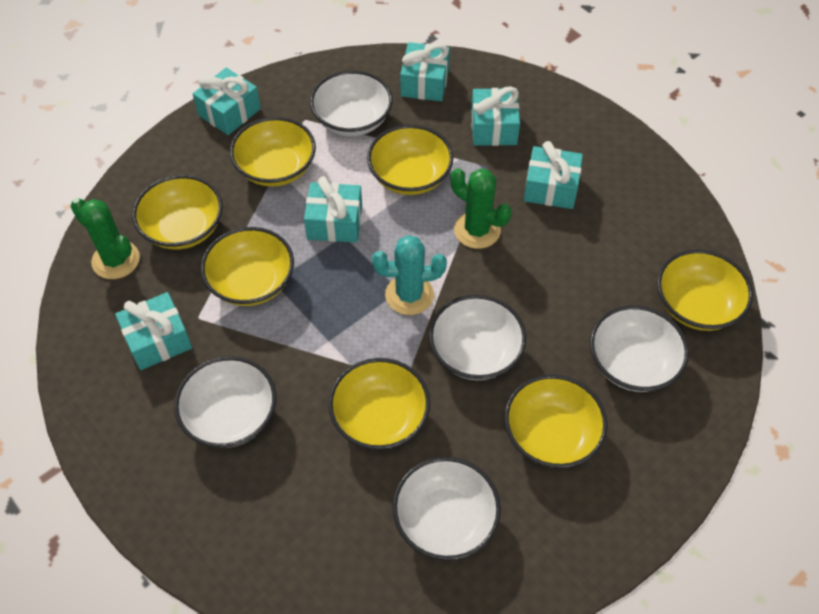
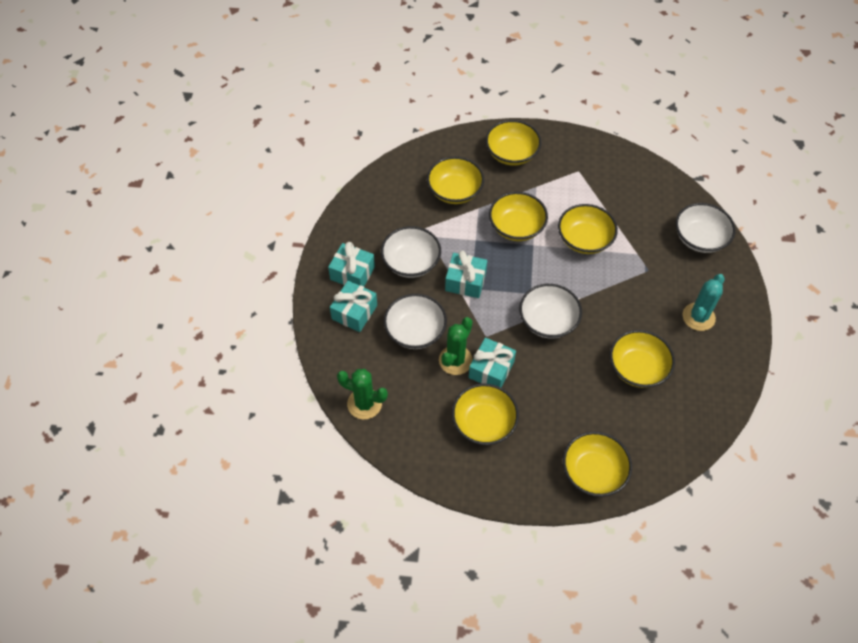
turquoise gift: [115,292,192,370] [193,68,261,135] [304,176,362,243] [400,42,450,101] [471,86,520,146] [524,141,583,209] = 6 -> [328,242,375,287] [330,281,377,332] [445,250,487,298] [469,338,516,388] = 4
white bowl: [174,356,276,448] [310,70,393,136] [393,457,501,561] [429,295,526,380] [590,305,689,392] = 5 -> [381,226,441,278] [384,294,447,349] [519,284,582,339] [675,203,735,253] = 4

